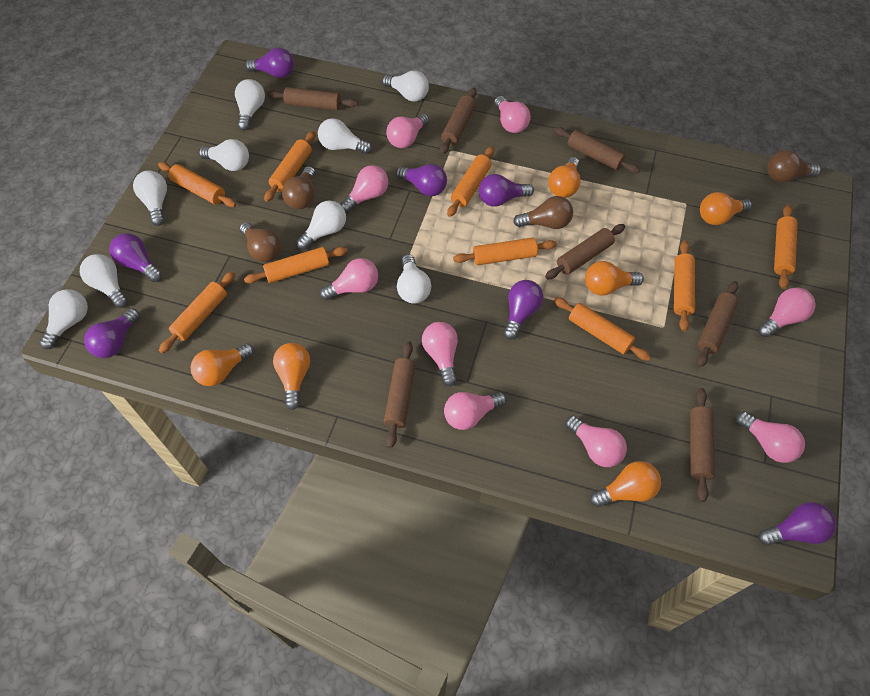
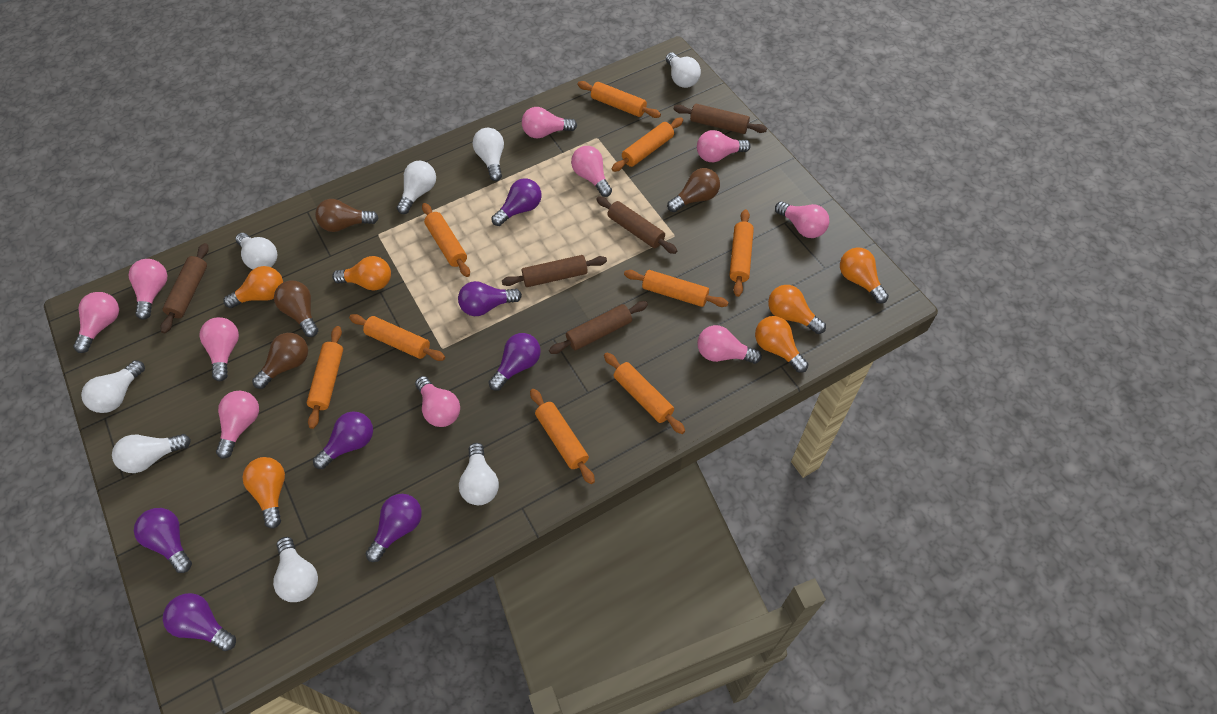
brown rolling pin: [267,87,358,110] [384,341,416,448] [440,88,477,155] [545,224,625,279] [554,127,640,173] [690,388,715,502] [697,281,738,367] = 7 -> [161,243,209,333] [502,255,607,287] [549,301,648,354] [596,196,678,254] [674,104,767,134] = 5
pink light bulb: [320,258,378,300] [340,165,388,213] [386,114,430,148] [422,322,458,386] [444,392,507,430] [494,96,531,133] [565,416,627,467] [736,411,805,463] [758,288,816,337] = 9 -> [73,292,119,353] [129,259,167,320] [199,317,239,381] [216,391,259,459] [415,376,460,427] [522,107,577,139] [571,146,612,197] [697,130,751,162] [697,325,762,364] [775,201,829,238] = 10
white light bulb: [39,289,88,349] [80,254,128,308] [133,171,167,226] [199,139,249,171] [235,79,265,131] [296,200,346,250] [318,118,372,154] [382,71,429,102] [397,254,431,304] = 9 -> [81,360,145,413] [112,434,191,473] [235,233,277,269] [273,537,318,602] [397,161,436,214] [459,443,499,505] [473,128,504,181] [666,52,701,88] = 8

